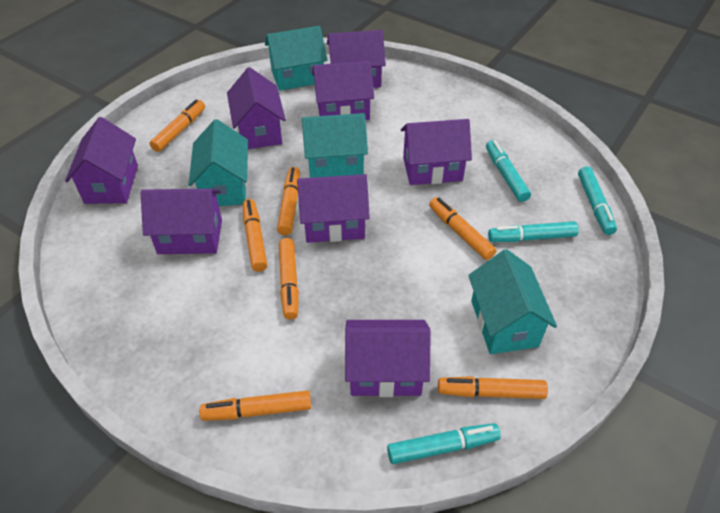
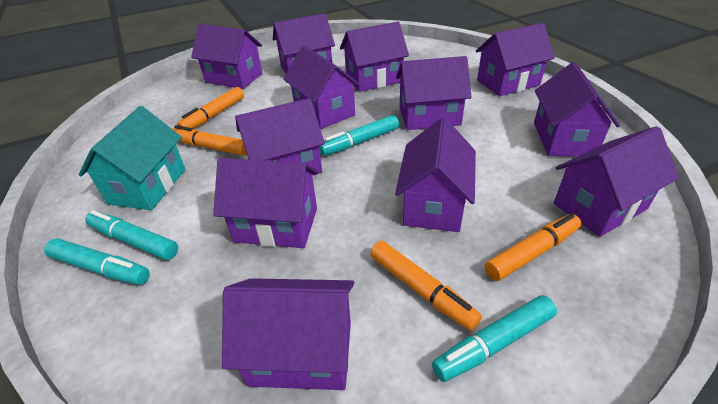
orange marker: [150,100,205,152] [199,390,311,421] [243,199,268,272] [277,167,300,235] [279,238,299,319] [429,197,496,260] [438,376,548,399] = 7 -> [172,125,247,156] [177,87,244,129] [370,241,482,331] [485,214,581,281] = 4
purple house: [65,117,138,204] [141,189,222,254] [227,67,286,149] [297,174,370,243] [312,61,374,120] [327,30,386,88] [345,320,431,397] [401,119,472,185] = 8 -> [191,24,262,89] [213,158,319,248] [222,278,354,390] [235,98,325,175] [273,13,335,73] [283,46,361,129] [340,22,409,92] [395,117,476,232] [396,56,471,130] [476,23,555,96] [534,62,620,156] [554,126,679,237] = 12
turquoise house: [189,119,248,206] [265,26,327,91] [302,113,368,178] [468,249,557,354] = 4 -> [79,106,185,210] = 1

